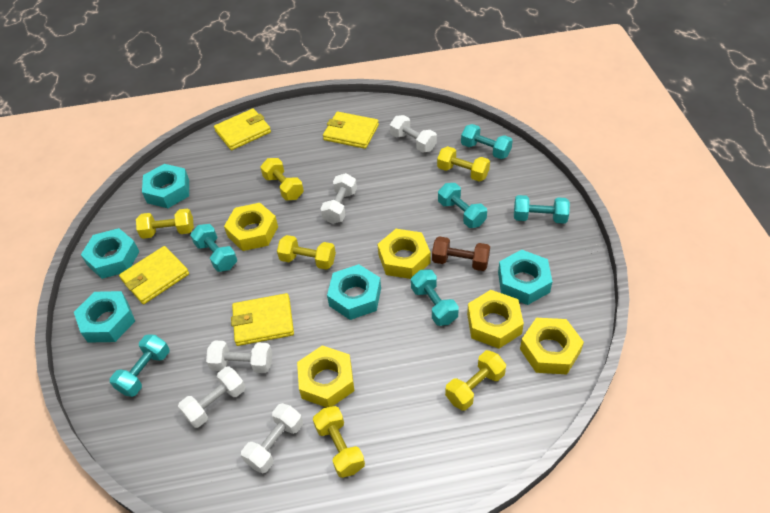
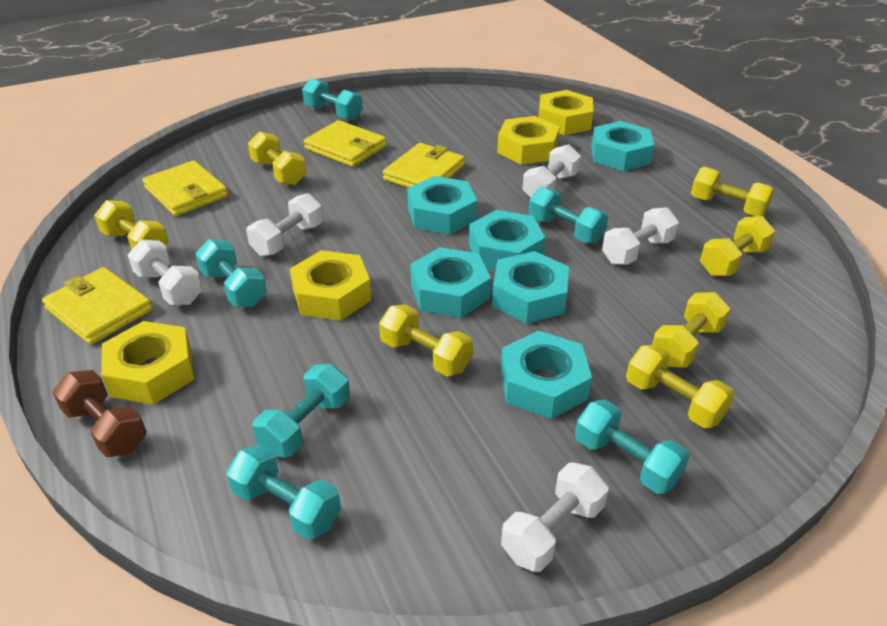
turquoise nut: [74,291,135,343] [81,228,140,279] [142,164,189,208] [327,264,381,320] [498,250,552,305] = 5 -> [407,176,477,235] [410,247,491,318] [469,210,545,270] [492,251,569,324] [501,331,592,419] [591,121,654,171] = 6
yellow dumbbell: [136,209,194,239] [260,158,304,200] [277,235,336,270] [313,406,365,478] [437,146,490,182] [445,350,506,411] = 6 -> [94,200,168,250] [248,131,306,185] [379,304,473,376] [626,344,735,428] [652,292,730,368] [691,167,774,216] [700,216,775,276] = 7
yellow nut: [224,203,278,251] [297,345,354,408] [377,229,431,279] [467,290,524,349] [520,318,584,374] = 5 -> [101,321,194,405] [290,250,371,321] [497,116,560,165] [539,90,593,135] = 4

